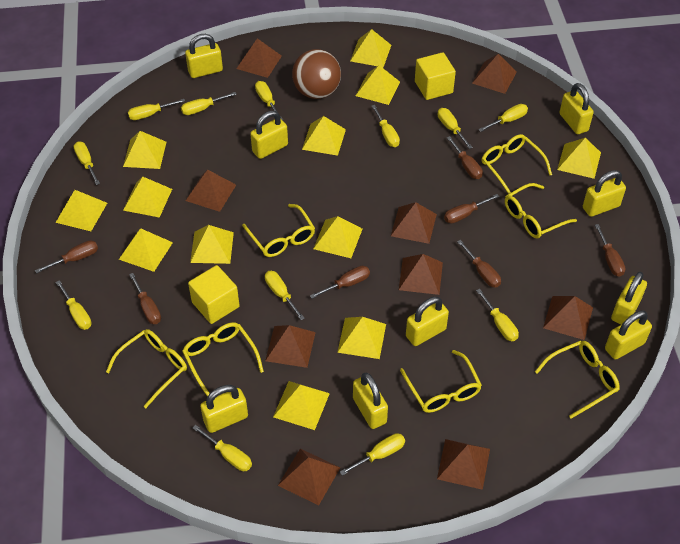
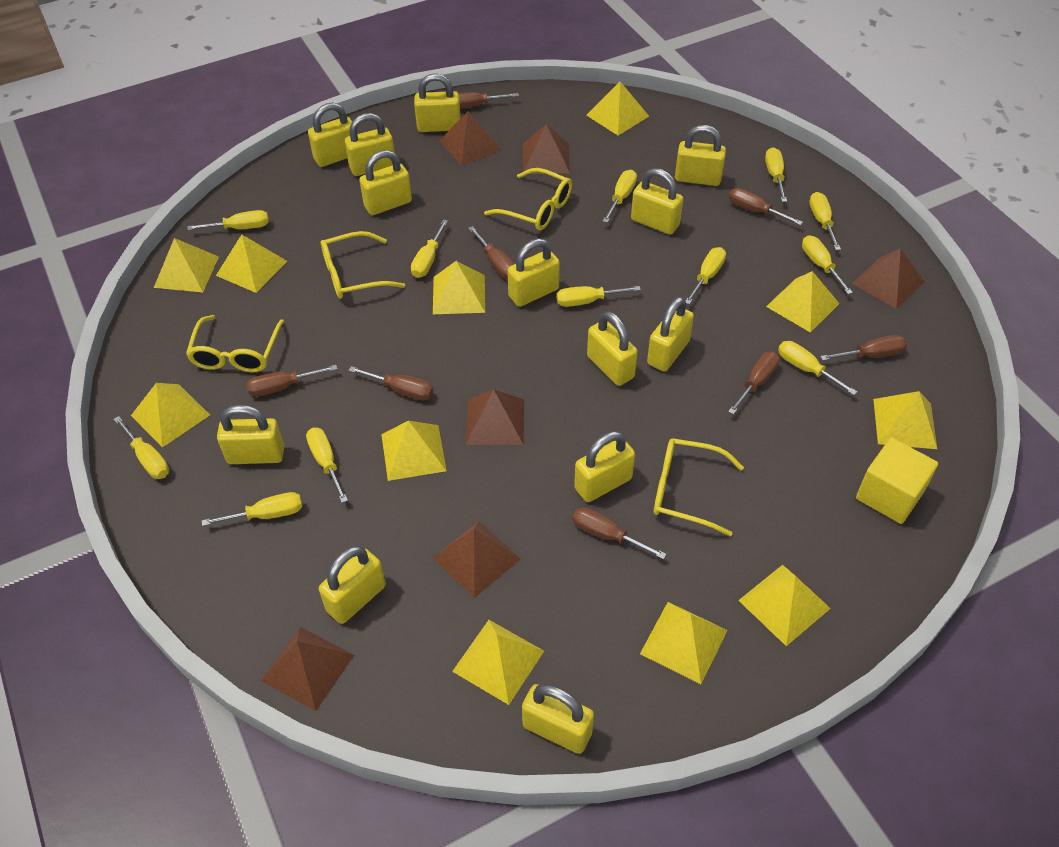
brown ball: [292,49,341,99] = 1 -> none = 0
brown pyramid: [185,170,236,212] [236,38,282,78] [265,325,316,368] [278,449,340,506] [391,202,437,244] [399,254,443,295] [437,439,490,490] [472,54,517,94] [543,296,593,340] = 9 -> [261,627,354,711] [433,521,520,598] [439,111,501,166] [466,389,524,445] [523,124,570,174] [852,248,924,309] = 6
brown screwdriver: [35,240,98,273] [129,273,161,324] [310,266,370,299] [444,194,499,223] [447,136,483,179] [457,240,501,287] [595,224,626,277] = 7 -> [246,365,337,397] [349,366,433,400] [458,92,519,109] [468,226,515,279] [572,507,666,559] [728,351,780,415] [729,188,803,225] [820,335,907,361] = 8
yellow cube: [188,265,240,324] [415,52,456,100] = 2 -> [856,438,938,524] = 1
yellow glasses: [106,329,187,408] [182,322,264,397] [242,204,315,257] [400,350,482,413] [482,134,552,194] [505,183,577,239] [535,341,620,419] = 7 -> [186,315,284,372] [321,231,405,299] [484,168,572,230] [654,438,744,536] = 4
yellow padlock: [185,34,223,78] [200,385,248,433] [250,111,288,159] [353,373,388,429] [406,297,449,346] [559,83,594,134] [583,170,626,217] [605,311,652,360] [611,272,647,325] = 9 -> [217,405,284,464] [308,103,352,167] [319,546,386,624] [345,113,395,176] [359,150,412,215] [414,73,461,132] [507,238,560,307] [522,684,594,754] [574,431,635,502] [587,311,638,386] [631,168,683,235] [647,297,694,371] [675,125,726,186] = 13
yellow pyramid: [56,190,107,231] [119,228,173,272] [123,131,166,169] [123,177,172,218] [190,225,234,264] [273,381,330,430] [302,116,346,156] [313,216,362,258] [337,317,386,359] [350,29,391,67] [356,65,400,105] [557,138,601,179] = 12 -> [131,383,210,448] [154,238,219,292] [216,235,287,293] [381,421,447,481] [433,261,485,314] [452,620,544,705] [586,82,649,136] [640,602,728,684] [738,565,831,646] [766,271,840,333] [873,391,937,449] = 11

